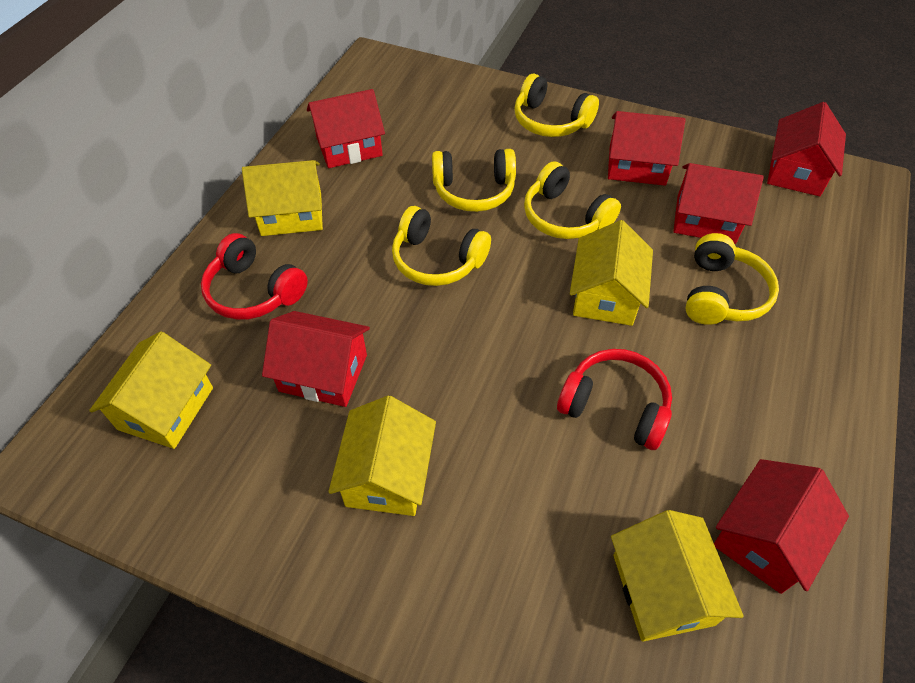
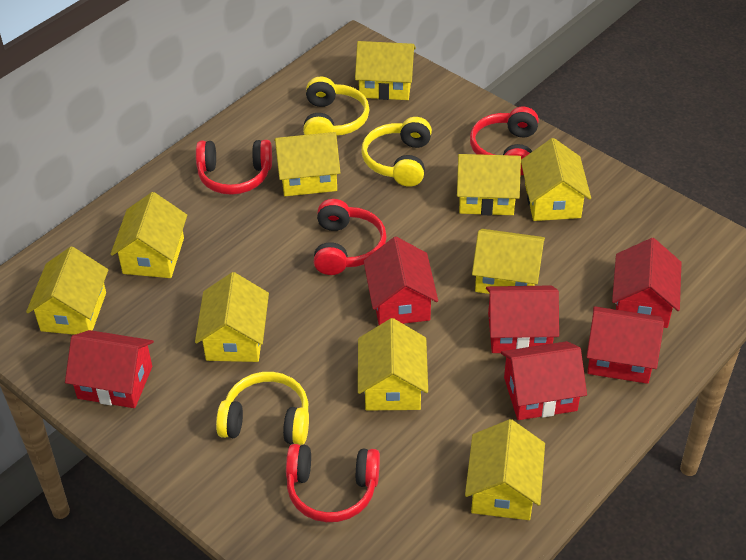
red headphones: [201,233,308,320] [557,349,672,450] = 2 -> [196,140,272,195] [286,444,380,522] [314,199,387,275] [470,107,539,176] = 4
yellow headphones: [392,206,491,286] [432,149,516,212] [514,74,599,137] [524,161,621,239] [685,233,779,325] = 5 -> [216,372,309,445] [303,77,369,136] [362,117,432,187] = 3
yellow house: [89,331,213,449] [242,160,323,236] [328,396,436,516] [570,220,653,326] [611,510,744,642] = 5 -> [26,247,108,335] [111,192,187,278] [195,272,269,362] [274,132,340,196] [355,41,416,100] [358,318,428,410] [457,154,521,215] [465,419,545,520] [472,229,545,294] [521,138,591,221] = 10

